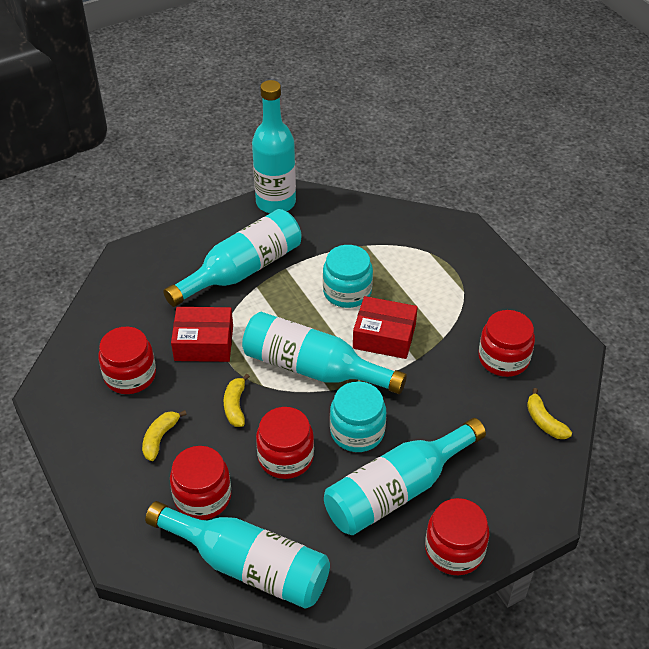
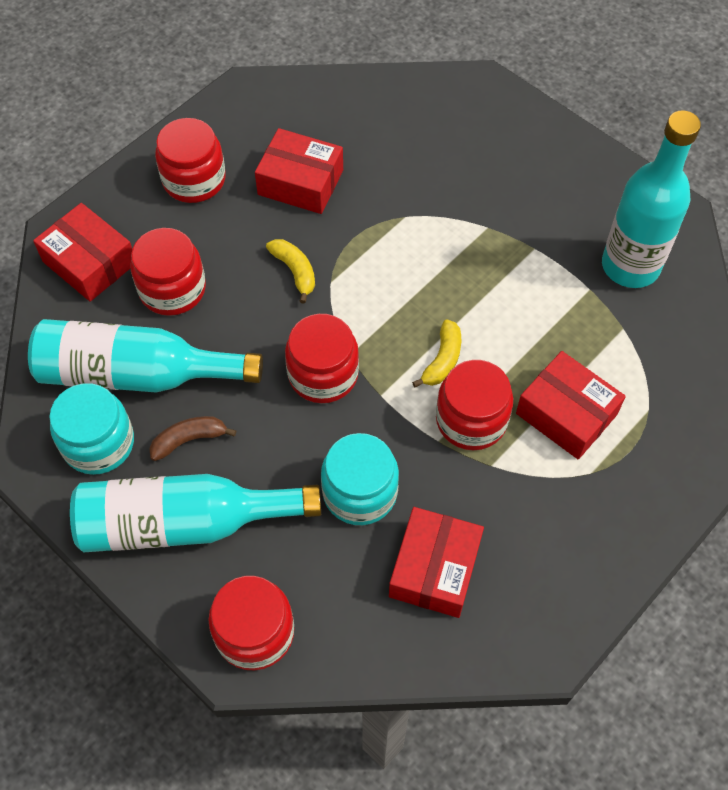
brown banana: none = 0 -> [149,416,236,461] = 1
red box: [171,307,233,362] [353,296,418,359] = 2 -> [33,203,132,302] [255,128,343,214] [389,507,484,618] [516,351,626,459] = 4
turquoise bottle: [145,501,330,609] [163,209,301,307] [242,312,407,394] [252,80,296,213] [324,418,486,535] = 5 -> [28,319,263,392] [70,474,321,552] [602,110,701,288] = 3
yellow banana: [142,410,187,461] [224,374,250,427] [527,388,572,439] = 3 -> [266,239,315,304] [412,319,461,388] = 2

